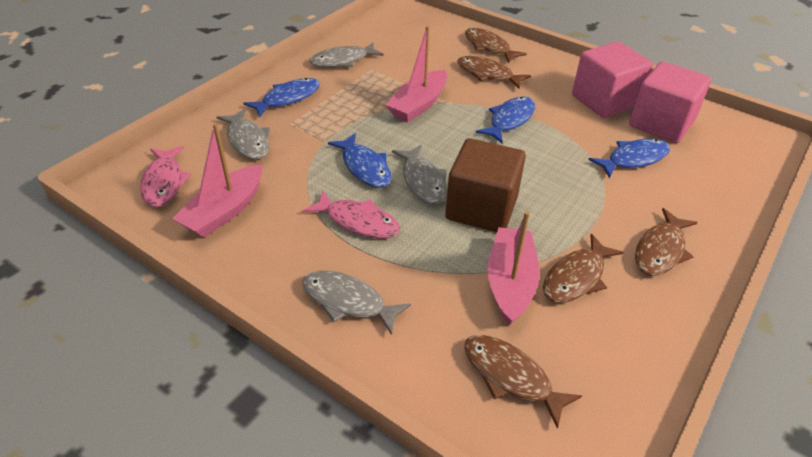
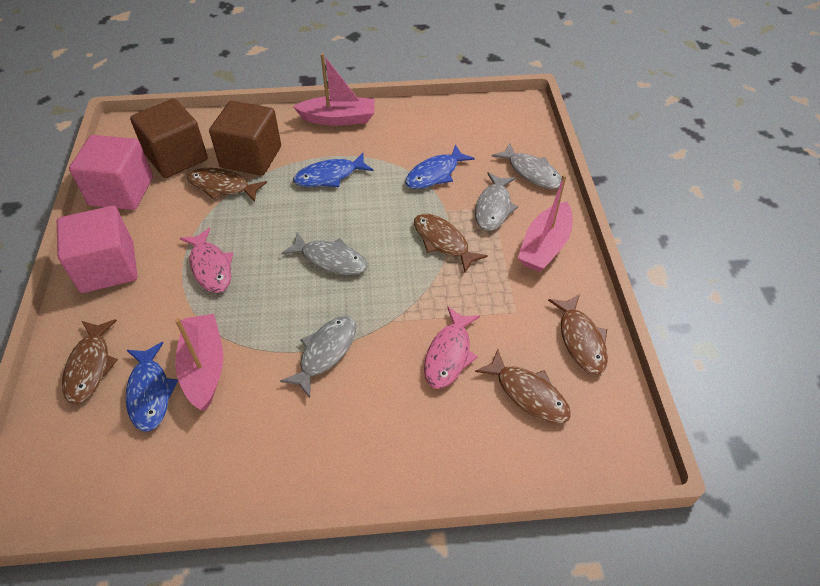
blue fish: [243,78,320,118] [328,133,392,188] [476,97,535,143] [588,139,670,178] = 4 -> [125,342,178,431] [293,153,373,187] [405,145,475,189] = 3
brown cube: [445,138,526,232] = 1 -> [130,99,208,178] [209,101,281,176] = 2

